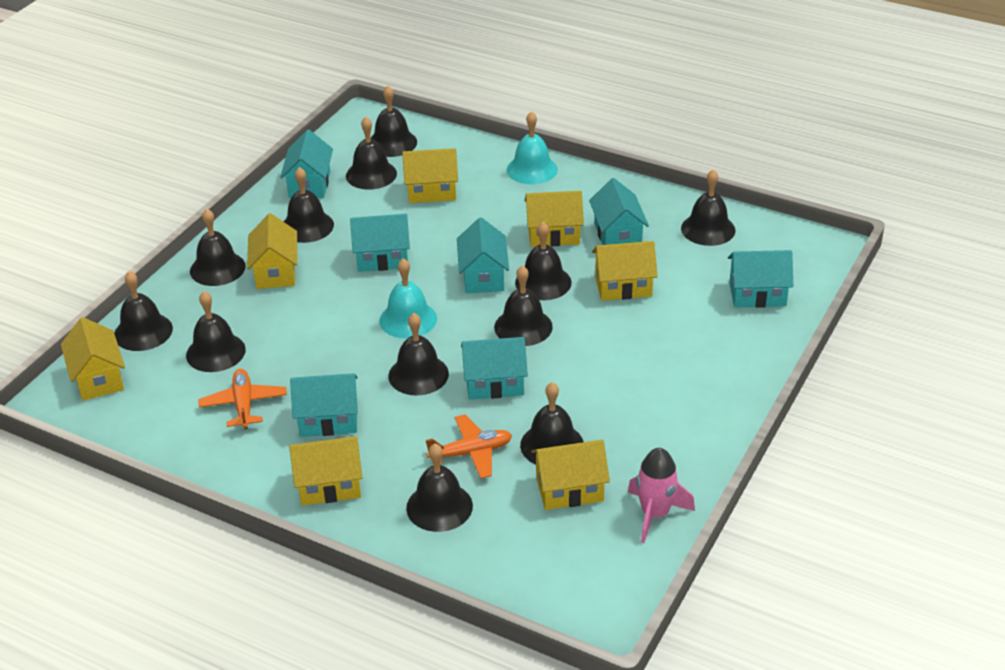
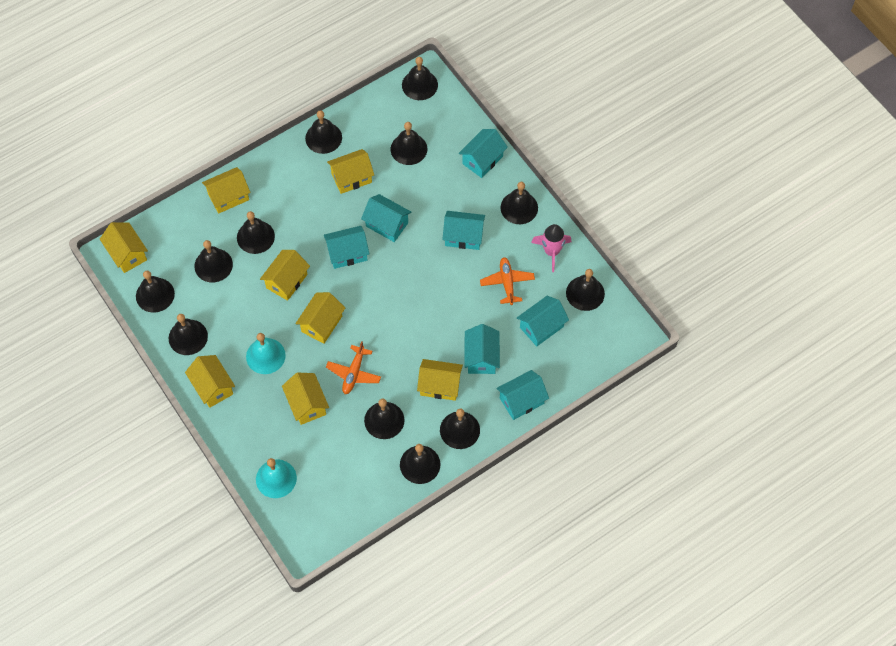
yellow house: [61,317,125,401] [247,213,297,289] [289,436,363,506] [402,148,458,203] [525,191,584,247] [531,440,610,510] [592,241,658,301] = 7 -> [100,222,148,273] [185,355,235,408] [202,167,250,214] [260,250,310,301] [282,372,329,425] [295,292,345,344] [327,149,374,194] [417,359,463,401] = 8

